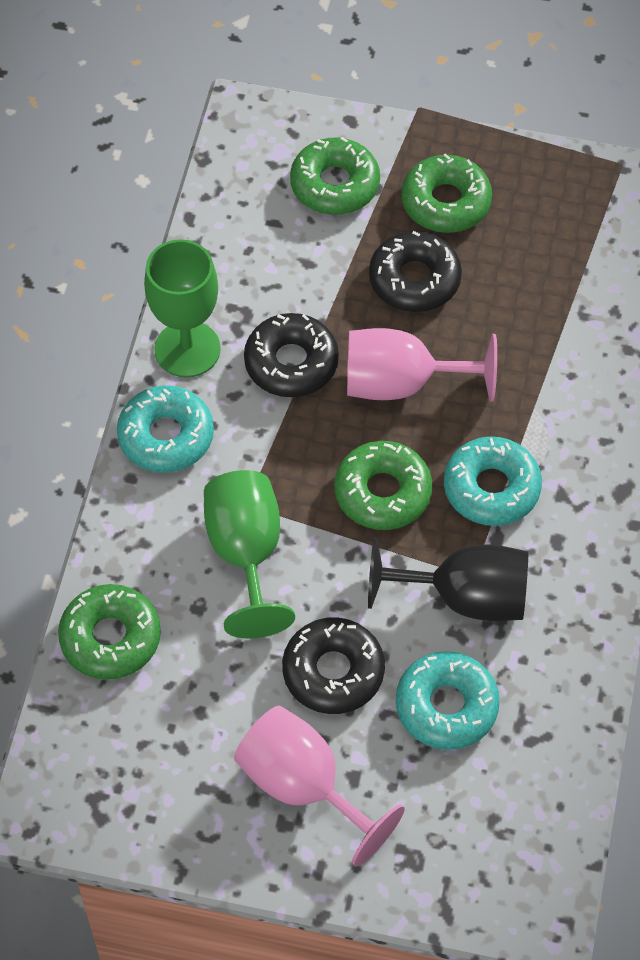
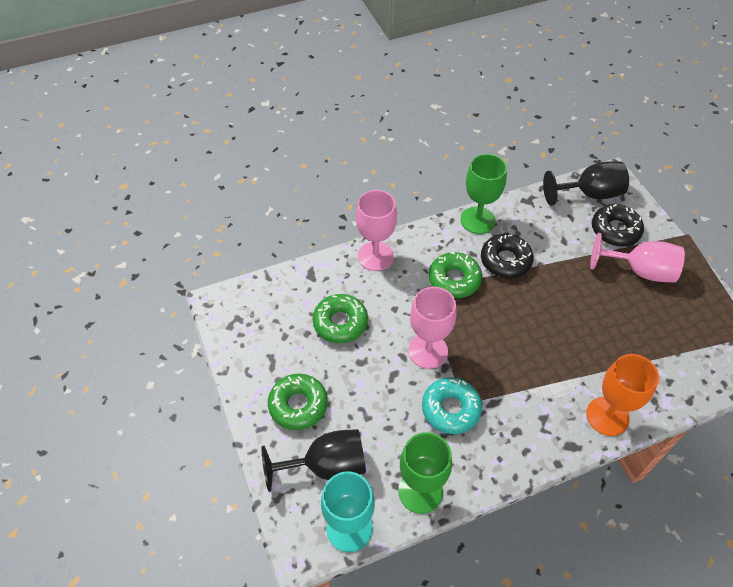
black donut: [244,313,339,397] [282,617,385,714] [369,231,462,312] = 3 -> [481,234,534,278] [592,204,644,247] = 2
black goblet: [368,538,528,621] = 1 -> [262,429,366,492] [543,161,629,206] = 2
green donut: [58,584,161,680] [290,137,380,215] [334,441,432,530] [401,154,492,233] = 4 -> [268,374,328,430] [312,294,368,343] [429,252,482,298] = 3
orange goblet: none = 0 -> [586,354,659,436] = 1
pink goblet: [234,706,405,866] [347,328,497,402] = 2 -> [356,190,397,271] [408,287,456,369] [590,233,685,283] = 3
turquoise donut: [117,385,214,473] [396,651,500,750] [444,436,542,526] = 3 -> [422,377,482,434] = 1
turquoise goblet: none = 0 -> [321,471,375,552] = 1

